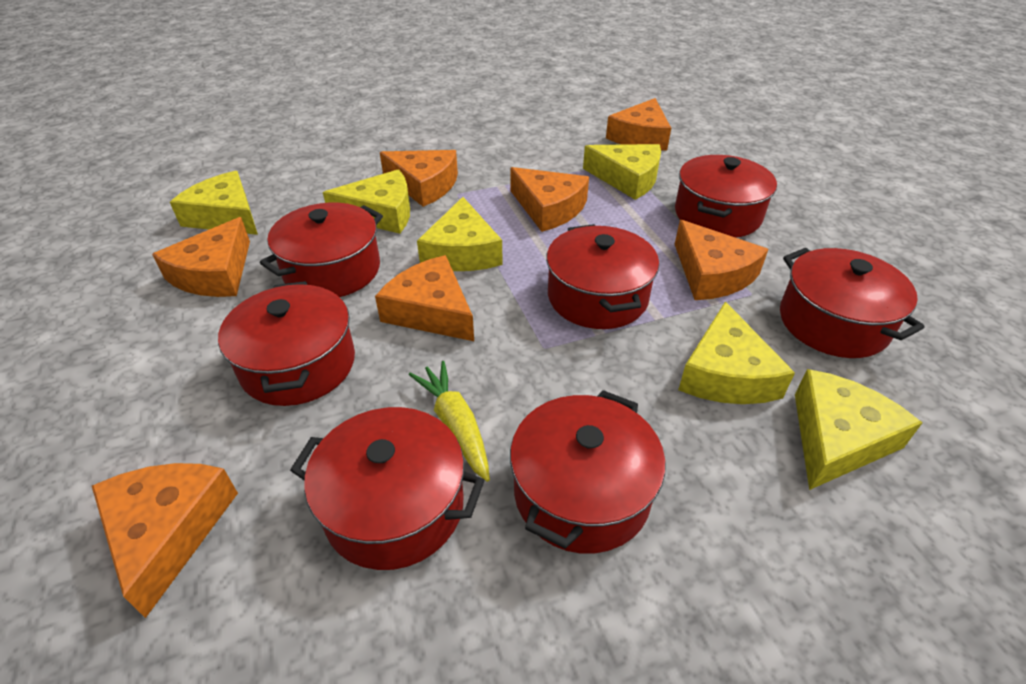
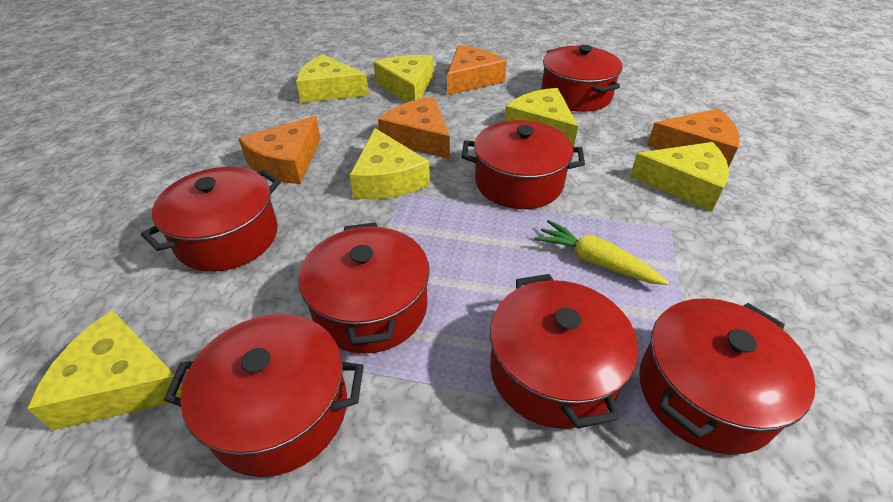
orange cheese: [92,463,238,618] [152,217,250,297] [375,255,474,341] [380,150,458,207] [510,167,589,232] [606,98,671,151] [675,220,768,300] = 7 -> [238,116,321,184] [378,97,450,159] [447,45,507,96] [647,109,740,168] = 4

